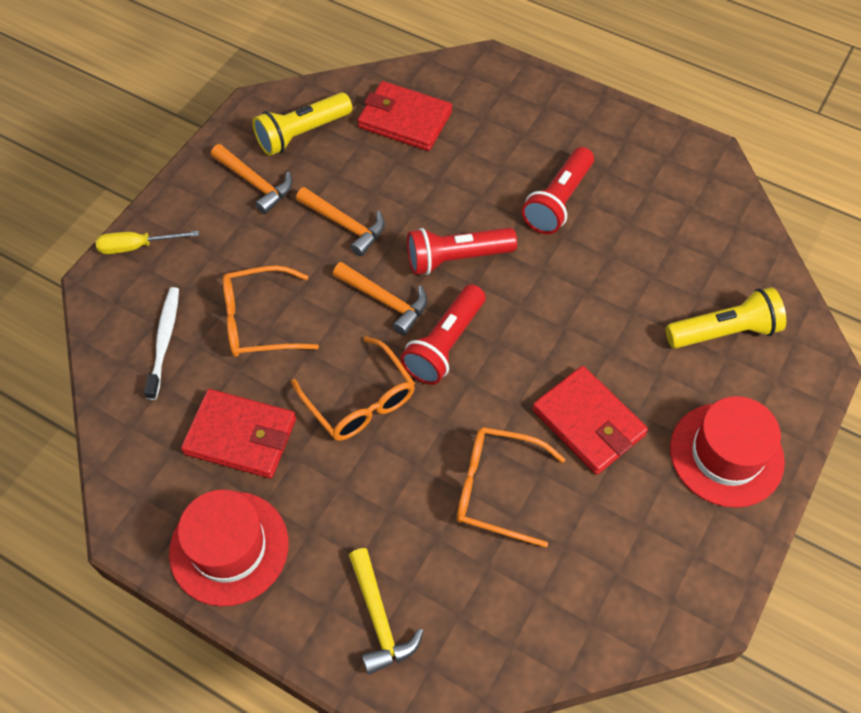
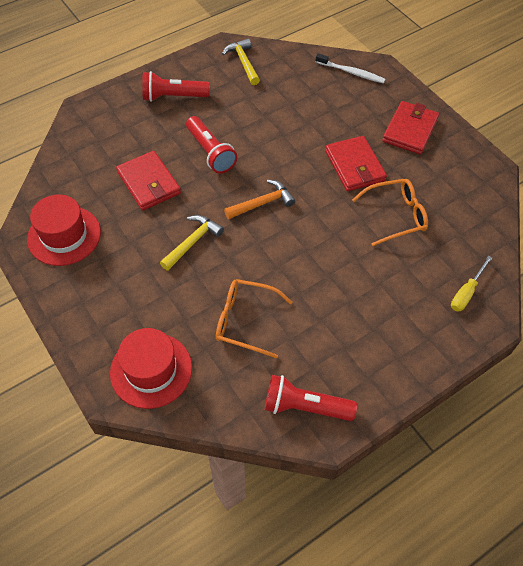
orange glasses: [223,266,319,357] [291,337,415,441] [457,427,565,547] = 3 -> [216,279,292,359] [352,179,428,246] = 2
orange hammer: [211,144,292,214] [296,187,385,257] [333,262,427,335] = 3 -> [224,180,295,219] = 1
yellow flashlight: [252,92,352,156] [666,287,786,348] = 2 -> none = 0
yellow hammer: [349,548,424,675] = 1 -> [160,215,224,271] [222,38,260,85] = 2

